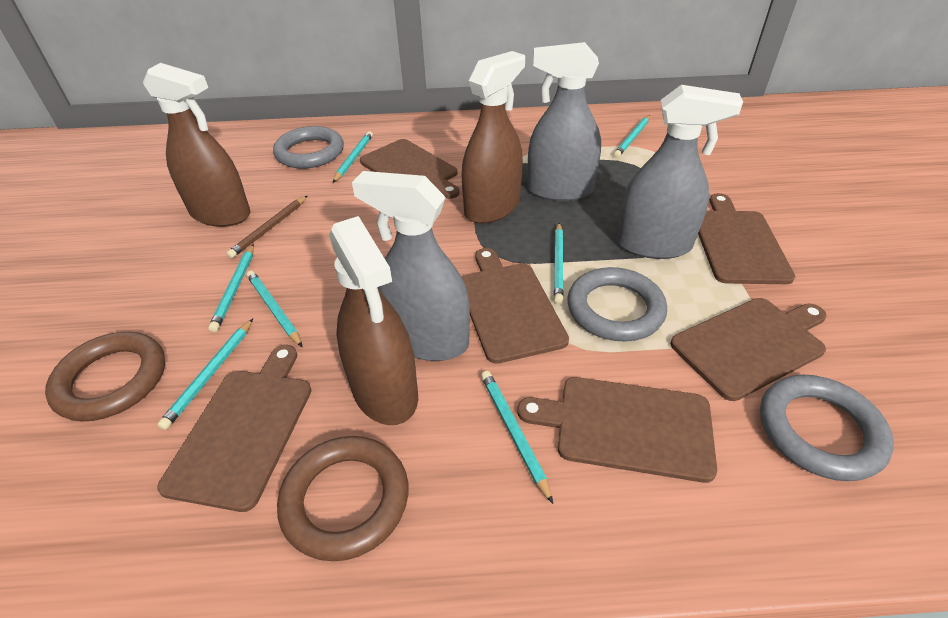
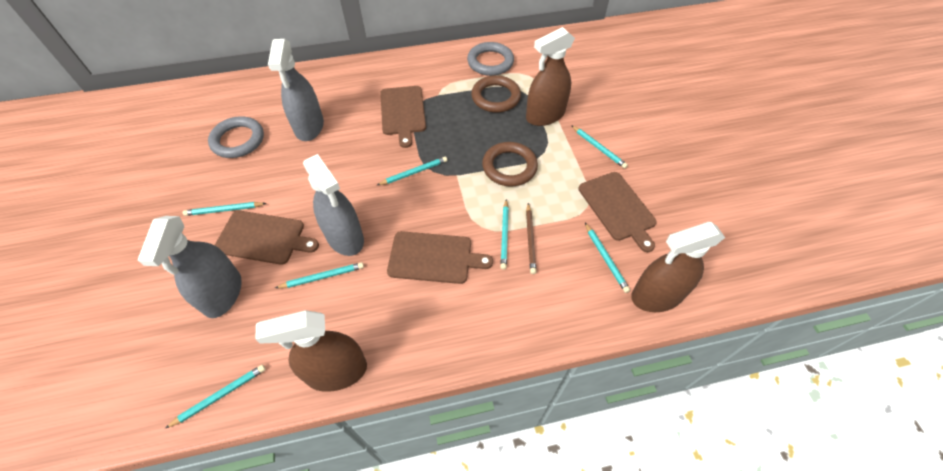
brown cutting board: [157,345,311,512] [360,139,460,199] [461,248,569,364] [517,377,717,483] [670,298,827,401] [698,193,795,284] = 6 -> [215,211,319,265] [380,86,426,148] [387,231,493,284] [578,172,657,252] = 4
grey ring: [273,126,344,169] [567,267,667,341] [760,375,894,481] = 3 -> [208,116,264,158] [467,42,514,76] = 2

